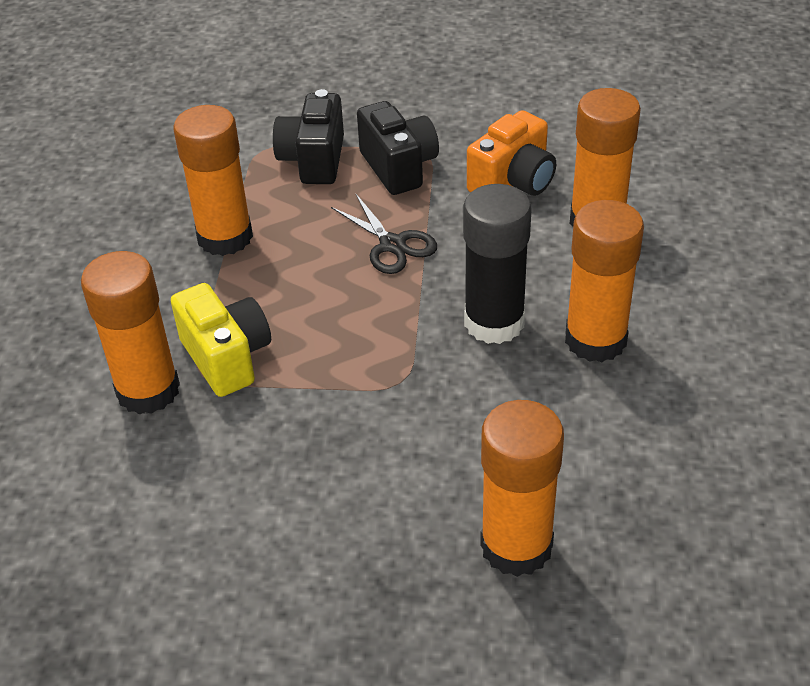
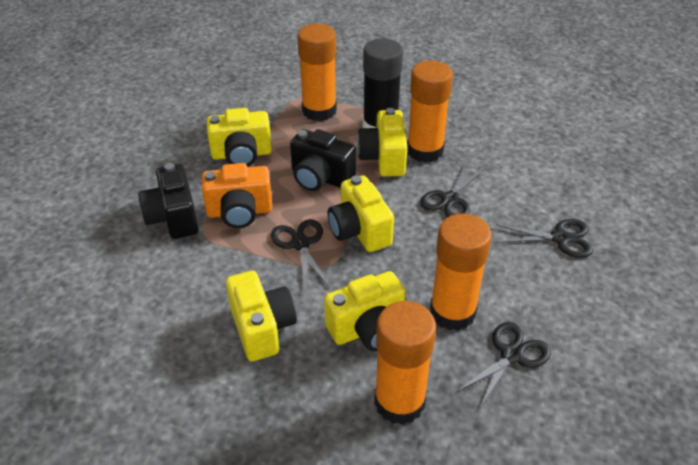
black scissors: [331,194,437,274] = 1 -> [271,219,330,292] [420,162,486,217] [456,322,551,410] [496,219,593,258] = 4
orange glue stick: [81,251,180,414] [173,105,253,256] [480,400,564,577] [565,200,644,362] [570,88,641,226] = 5 -> [297,24,337,121] [374,301,436,425] [407,60,453,163] [430,213,492,331] = 4
yellow camera: [171,283,271,397] = 1 -> [207,108,272,167] [226,271,297,361] [324,271,406,351] [328,175,394,252] [357,108,407,177] = 5

